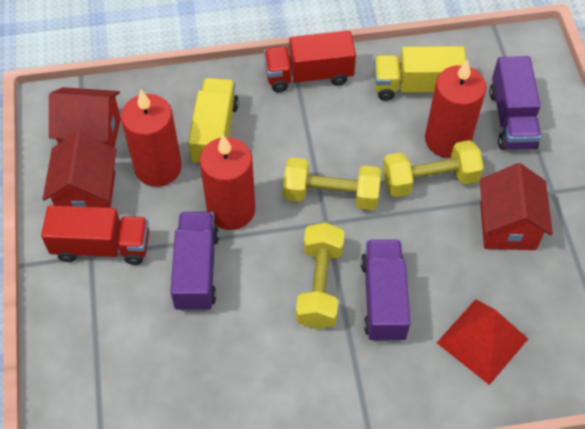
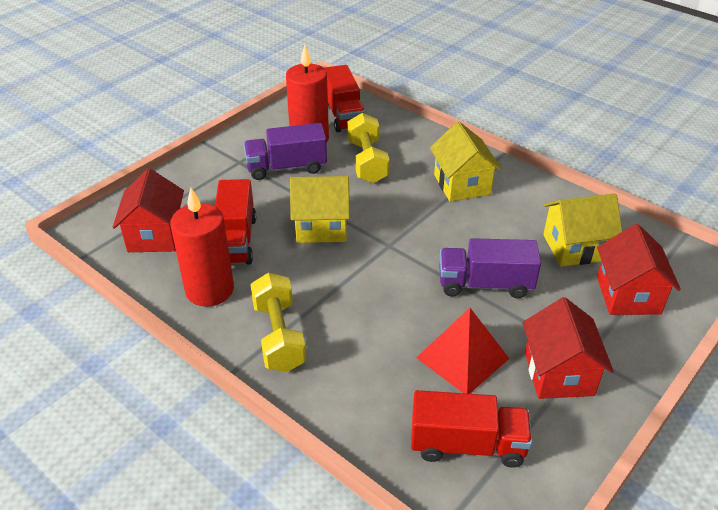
purple truck: [170,212,219,311] [361,240,410,342] [489,56,541,150] = 3 -> [244,123,327,180] [439,238,541,299] = 2
red candle: [121,90,182,187] [200,135,255,230] [425,59,486,158] = 3 -> [170,188,234,307] [286,45,329,143] = 2
red truck: [41,205,149,265] [264,31,356,92] = 2 -> [215,179,256,264] [324,65,365,132] [411,390,532,468] = 3
yellow dumbbell: [283,157,381,210] [296,222,344,329] [383,140,484,197] = 3 -> [250,273,306,372] [347,113,390,183] = 2
yellow house: none = 0 -> [290,176,350,243] [430,122,502,202] [543,193,622,267] = 3
yellow truck: [188,78,239,165] [374,46,466,101] = 2 -> none = 0

